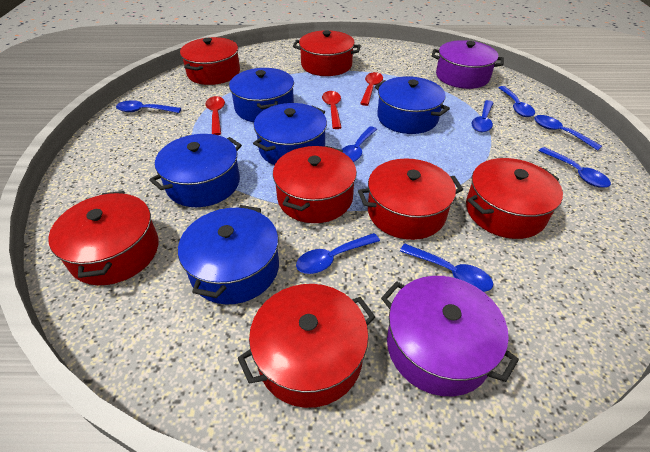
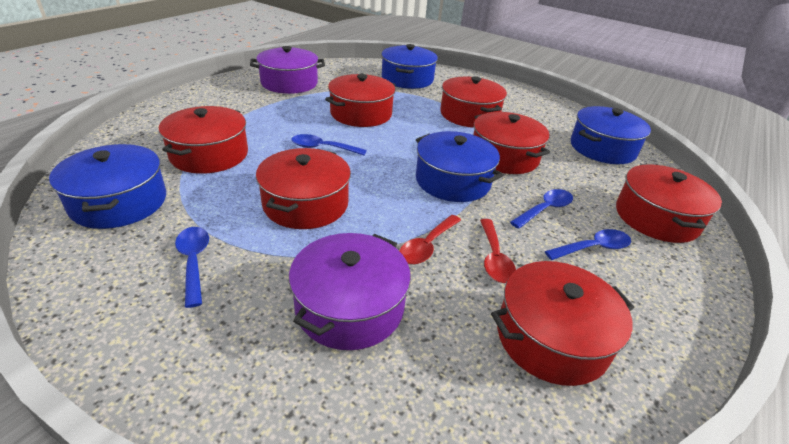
blue pot: [149,134,242,207] [178,205,279,304] [229,68,294,122] [253,103,327,165] [375,76,450,134] = 5 -> [49,144,166,229] [381,44,438,89] [416,131,503,202] [571,106,651,164] = 4
blue spoon: [116,100,181,113] [296,233,380,274] [341,126,377,162] [400,244,493,292] [471,100,493,132] [498,86,535,117] [534,115,602,151] [539,147,611,188] = 8 -> [175,227,209,308] [291,134,367,156] [510,189,573,229] [545,229,631,260] = 4
red spoon: [206,96,225,135] [322,91,342,129] [360,72,383,106] = 3 -> [399,215,461,264] [480,219,516,283] = 2

